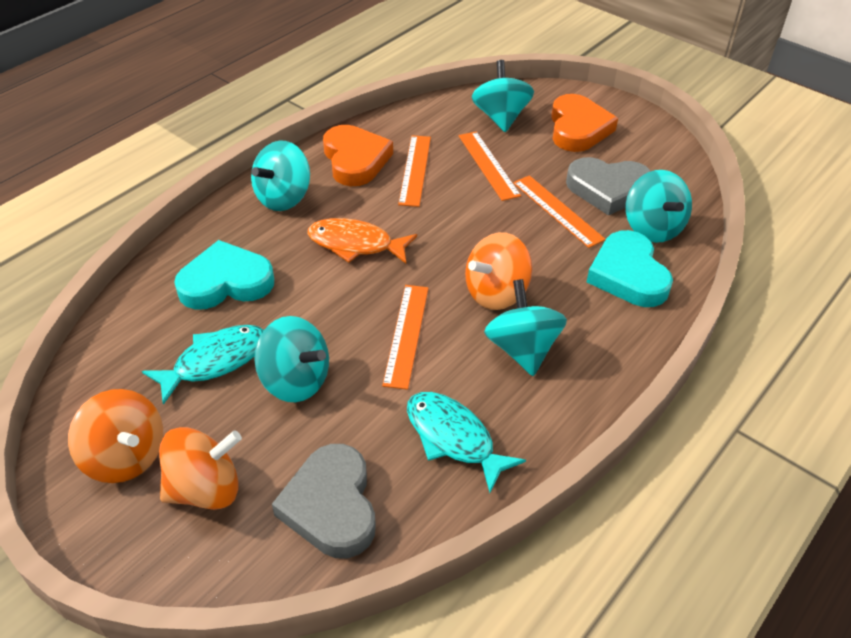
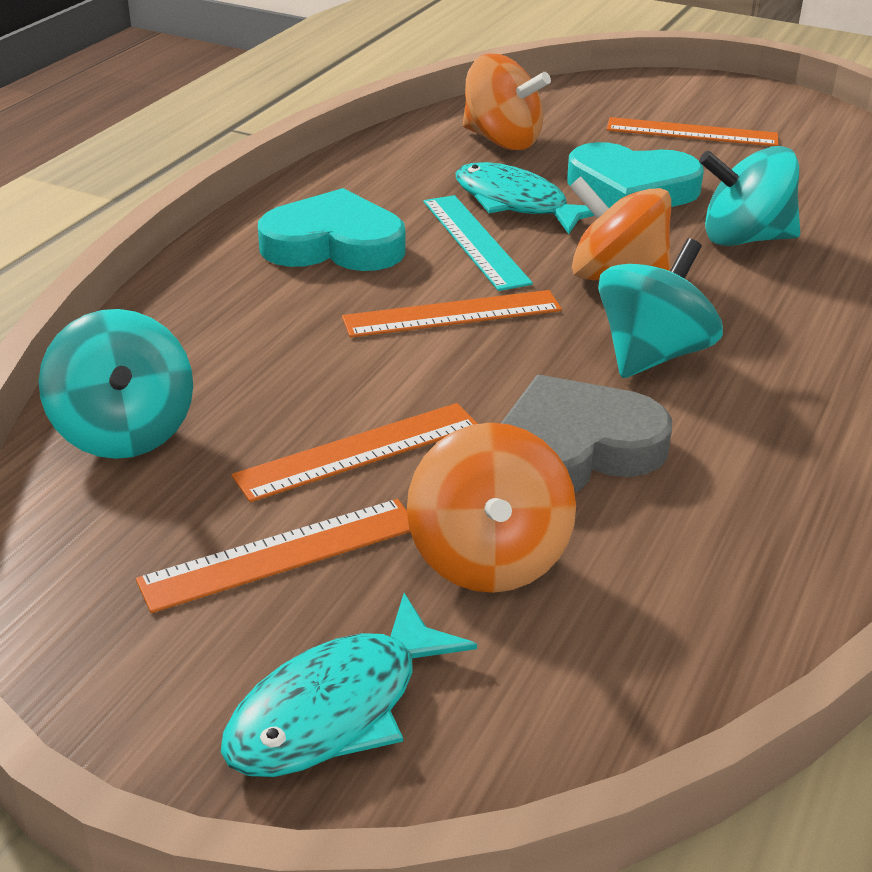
grey heart: [272,444,376,558] [566,157,651,216] = 2 -> [501,375,672,493] = 1
orange fish: [307,218,417,264] = 1 -> none = 0
orange heart: [323,125,393,186] [551,94,618,152] = 2 -> none = 0
turquoise ruler: none = 0 -> [423,195,533,291] = 1
turquoise spinning top: [251,141,310,211] [254,316,329,402] [472,60,534,132] [484,279,567,376] [625,170,692,243] = 5 -> [39,309,193,459] [598,238,723,378] [699,146,800,246] = 3

